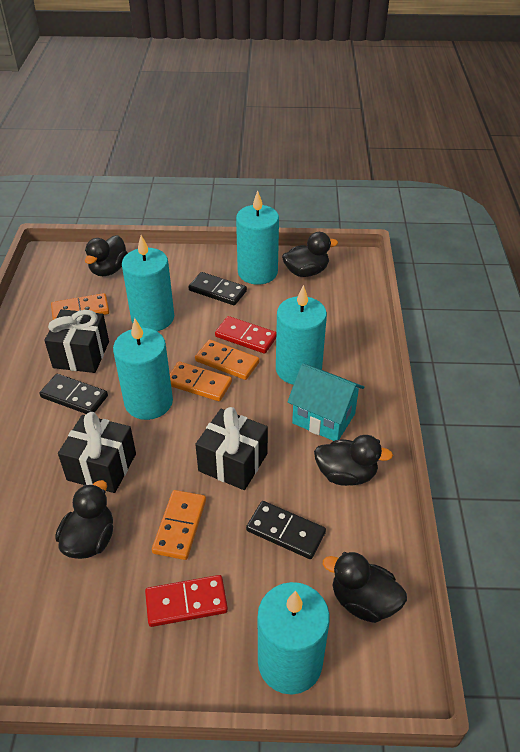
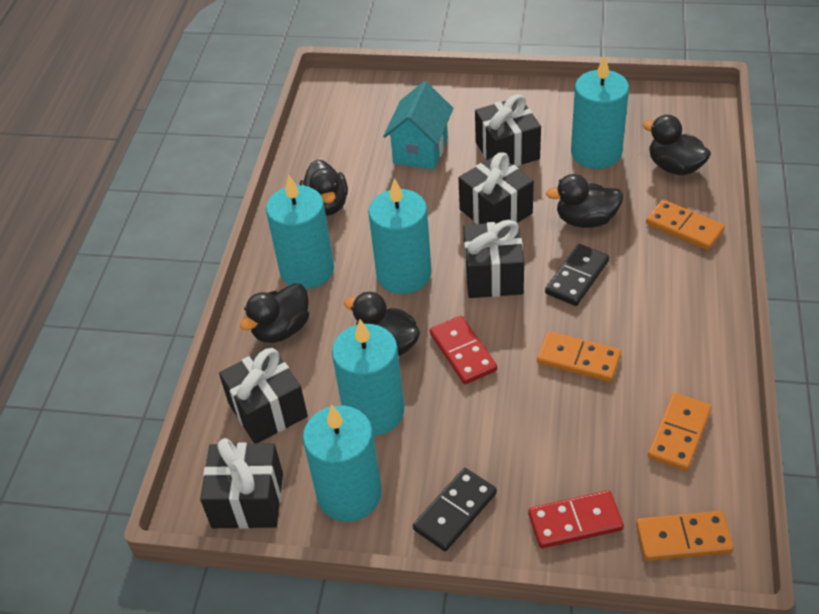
black domino: [39,374,108,414] [189,272,247,305] [246,501,326,559] = 3 -> [413,468,497,551] [545,244,609,306] = 2
black gift: [44,309,109,373] [58,412,136,493] [195,407,268,490] = 3 -> [200,438,283,529] [219,346,308,443] [458,152,534,224] [463,220,524,298] [475,94,541,166] = 5

